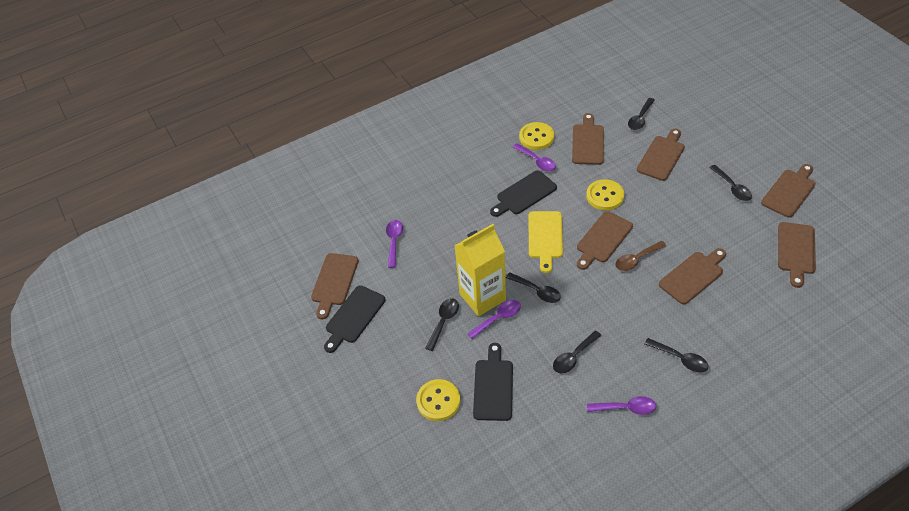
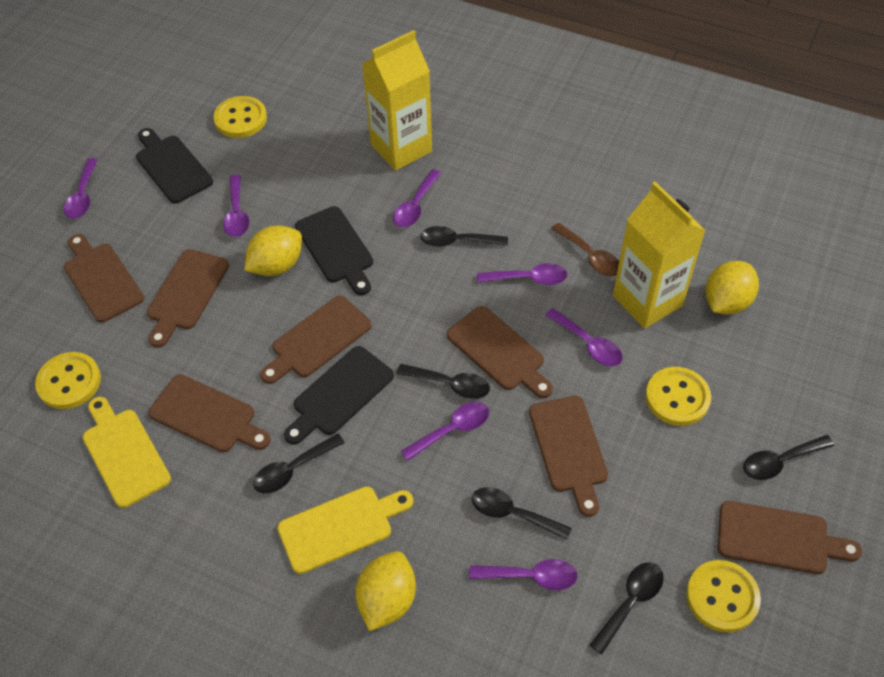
purple spoon: [386,220,403,268] [467,300,521,339] [513,143,556,172] [587,396,656,415] = 4 -> [64,158,98,219] [223,175,249,237] [393,169,441,228] [401,402,489,461] [469,559,578,590] [477,263,567,285] [545,308,623,367] = 7
yellow button: [416,379,460,421] [519,122,554,150] [586,179,624,210] = 3 -> [35,352,101,409] [213,96,267,138] [645,367,711,426] [686,560,761,632] = 4
yellow carton: [454,224,506,316] = 1 -> [362,30,432,171] [613,182,706,329] = 2
yellow cutting board: [529,211,563,273] = 1 -> [83,397,171,508] [277,486,414,574] = 2
yellow lemon: none = 0 -> [244,226,302,276] [355,551,416,631] [705,261,759,315] = 3

